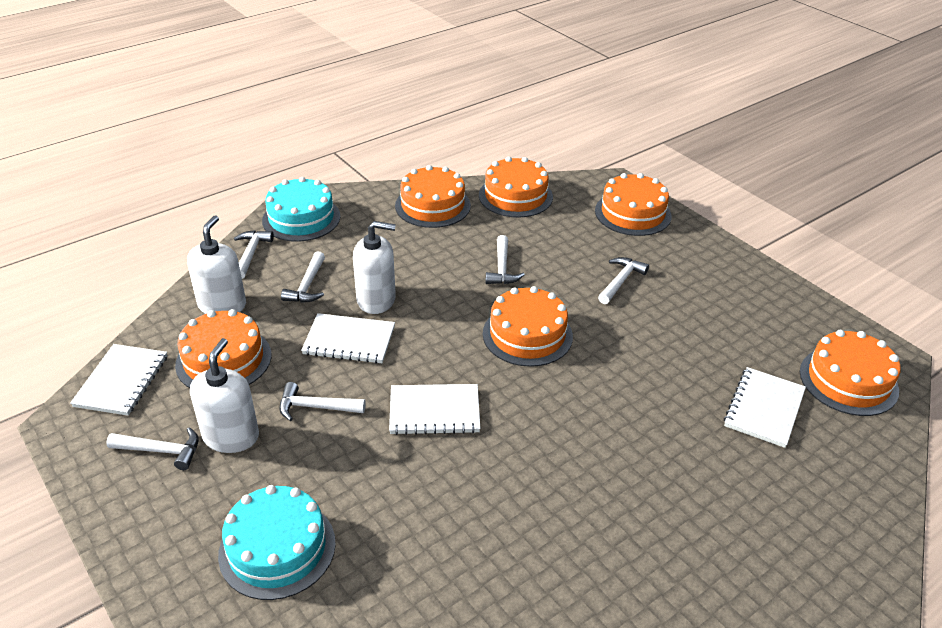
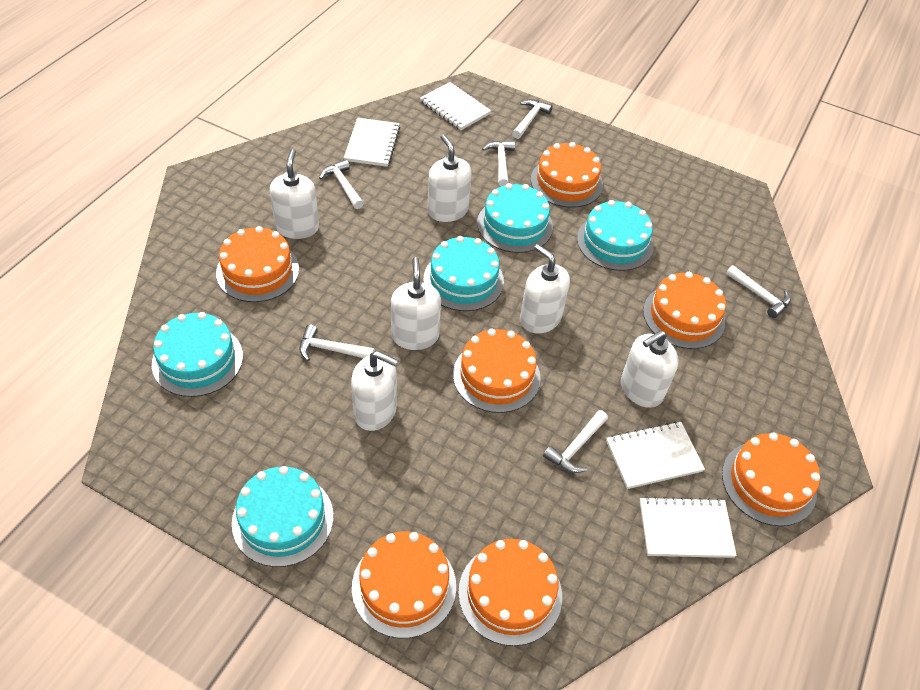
orange cake: [175,309,272,388] [395,165,471,228] [479,156,553,218] [483,286,573,367] [595,173,672,236] [800,330,901,416] = 6 -> [216,226,299,302] [352,531,456,638] [453,329,541,413] [458,539,562,646] [531,142,603,208] [643,272,726,349] [722,432,820,526] = 7
turquoise cake: [218,485,336,600] [262,177,340,242] = 2 -> [152,312,243,397] [232,466,333,567] [424,236,504,311] [477,183,553,253] [577,200,654,271] = 5
white soap dispenser: [187,215,246,314] [190,338,259,453] [353,221,396,314] = 3 -> [270,149,319,239] [351,351,399,431] [391,257,441,350] [428,135,472,222] [520,244,570,334] [621,330,679,408] = 6

